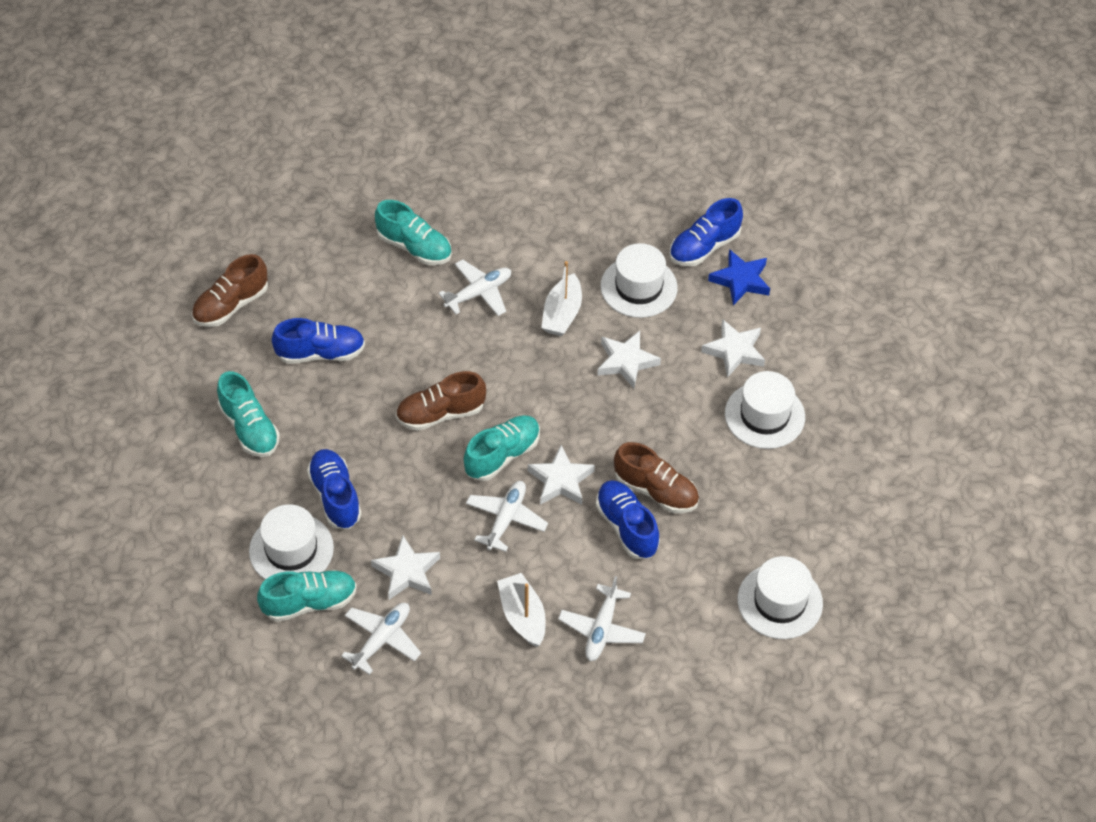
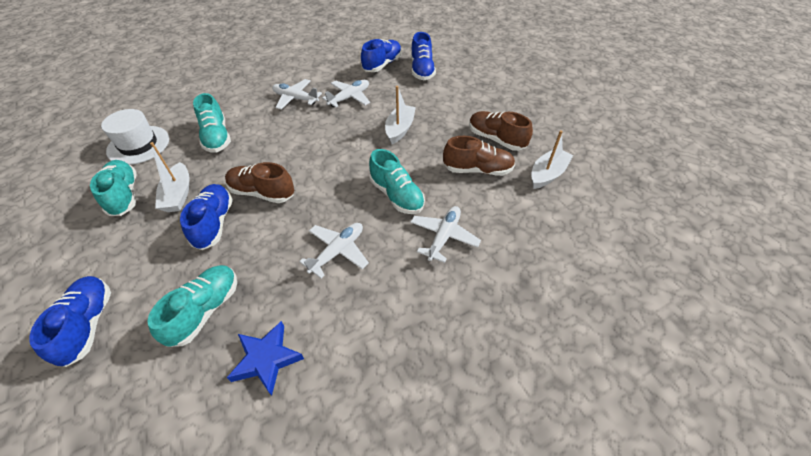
white boat: [497,573,546,647] [541,261,582,336] = 2 -> [150,142,189,212] [385,86,416,144] [531,131,573,189] = 3
white hat: [249,504,334,580] [600,243,678,318] [725,371,805,449] [738,556,823,639] = 4 -> [101,109,169,165] = 1
white star: [371,535,440,600] [528,445,595,505] [597,331,661,388] [701,319,765,378] = 4 -> none = 0

